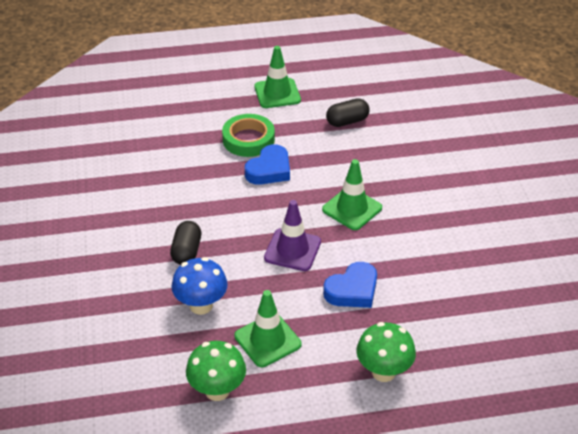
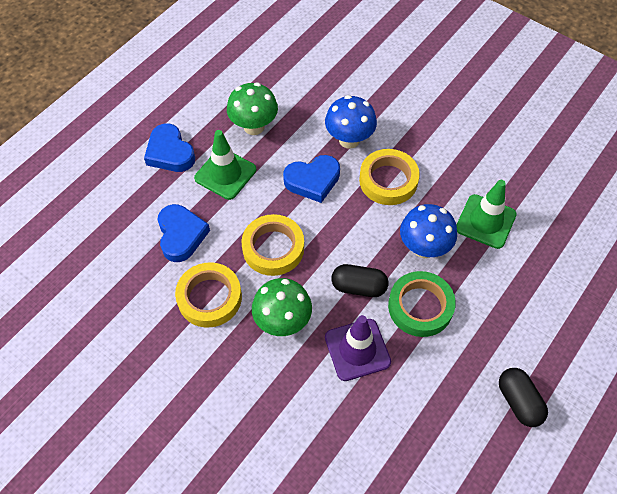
blue heart: [245,144,290,185] [323,262,377,308] = 2 -> [144,123,195,172] [157,204,210,262] [283,155,340,203] = 3
blue mushroom: [172,257,228,315] = 1 -> [325,95,377,149] [400,204,457,258] = 2
green traffic cone: [234,290,301,367] [254,46,301,108] [322,159,382,230] = 3 -> [194,130,256,200] [456,180,517,249] = 2
yellow tape: none = 0 -> [175,262,242,328] [242,214,304,276] [359,149,420,205] = 3

